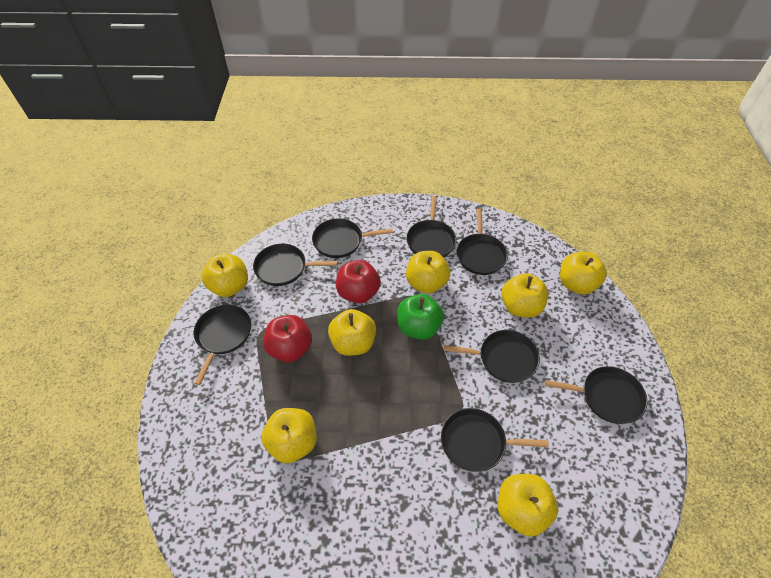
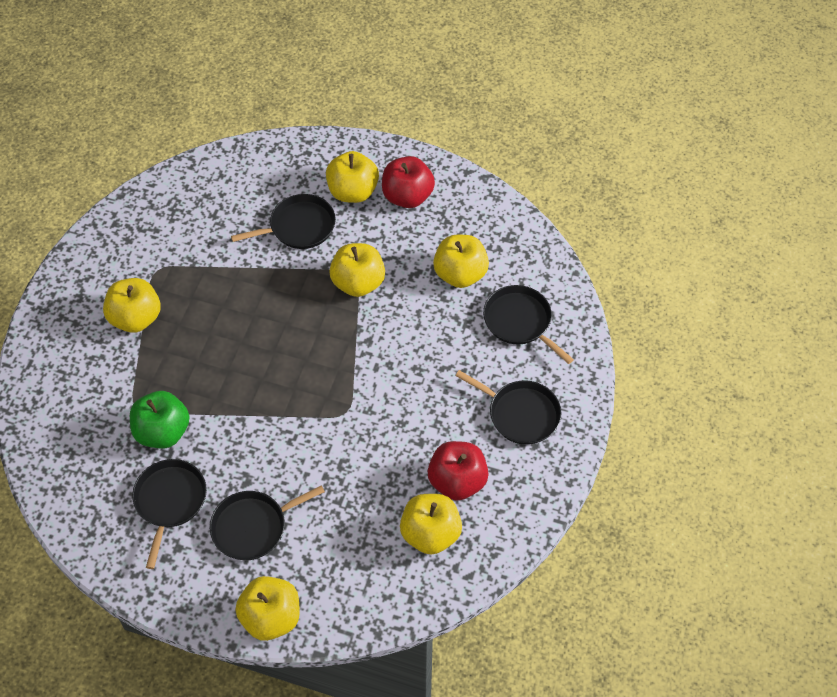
black pan: [194,305,251,385] [253,244,338,286] [312,219,393,258] [406,196,456,257] [441,408,549,472] [444,330,540,383] [456,209,508,275] [545,366,647,424] = 8 -> [132,459,207,569] [210,485,325,560] [231,194,336,249] [455,370,562,445] [483,285,574,364] = 5
yellow apple: [202,254,248,297] [261,408,317,463] [328,309,376,356] [406,251,450,293] [498,474,558,537] [501,273,549,318] [560,252,607,295] = 7 -> [103,278,161,333] [235,576,300,641] [326,151,379,203] [329,243,385,297] [400,494,462,555] [433,235,489,288] = 6

